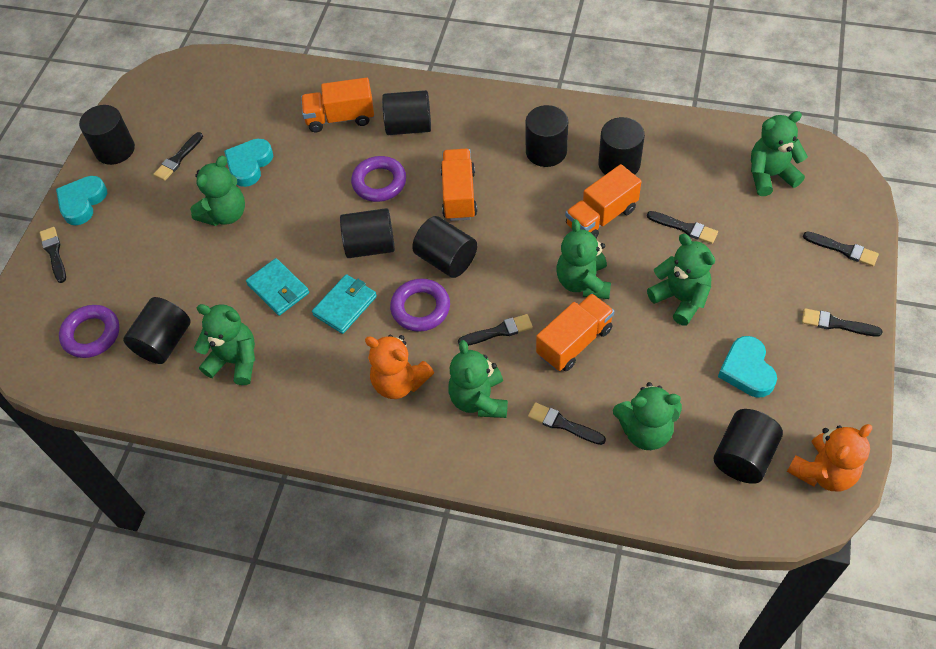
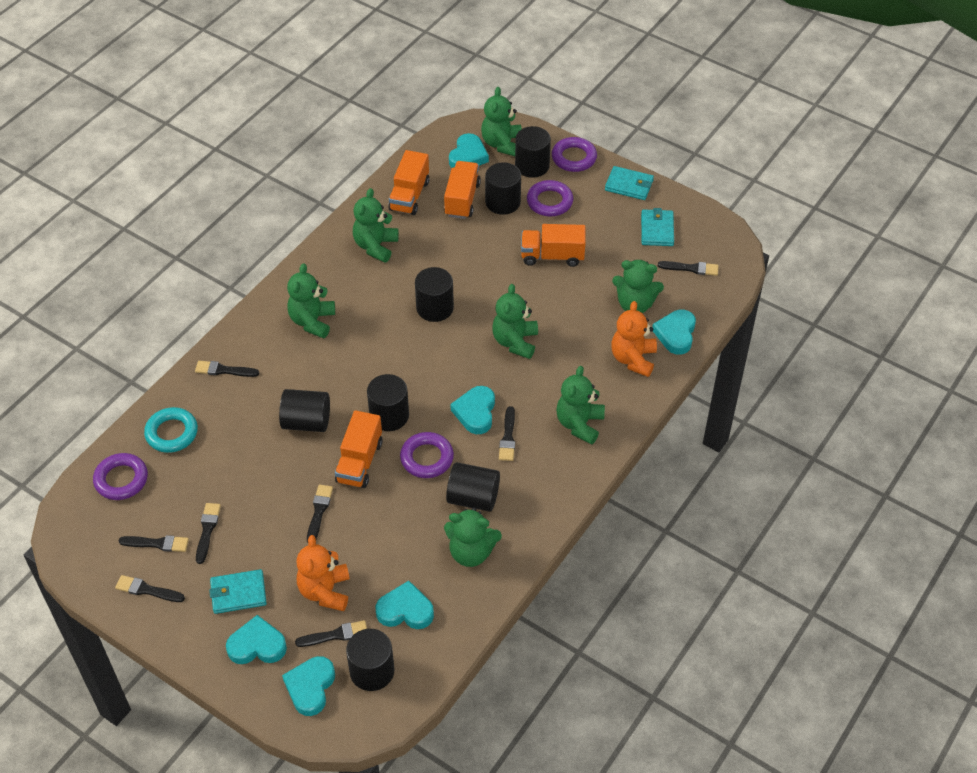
black brush: [40,227,66,283] [153,132,203,181] [458,314,533,346] [528,402,606,445] [647,211,718,244] [802,308,882,337] [803,231,879,266] = 7 -> [115,575,185,602] [119,535,189,552] [195,361,259,377] [196,503,221,564] [295,620,367,647] [307,485,333,543] [499,406,515,461] [658,261,718,276] = 8
black cylinder: [79,105,135,165] [123,297,191,364] [340,208,395,258] [382,90,431,135] [412,216,477,278] [525,105,568,167] [598,117,645,175] [714,409,783,484] = 8 -> [279,389,330,432] [346,629,394,691] [367,374,409,431] [415,267,454,322] [446,462,500,512] [485,162,521,215] [515,126,551,178] = 7
purple ring: [59,305,119,358] [351,156,406,202] [390,279,450,332] = 3 -> [93,453,148,500] [400,432,454,478] [527,180,573,216] [552,137,597,172] = 4
turquoise heart: [56,176,107,225] [224,139,273,187] [718,336,777,397] = 3 -> [226,615,287,664] [282,656,335,716] [375,581,434,629] [449,133,489,168] [450,386,495,434] [653,309,696,355] = 6
turquoise ring: none = 0 -> [144,407,198,453] = 1
turquoise wallet: [246,258,309,316] [312,274,377,334] = 2 -> [209,569,267,614] [605,166,654,200] [641,208,674,246] = 3

